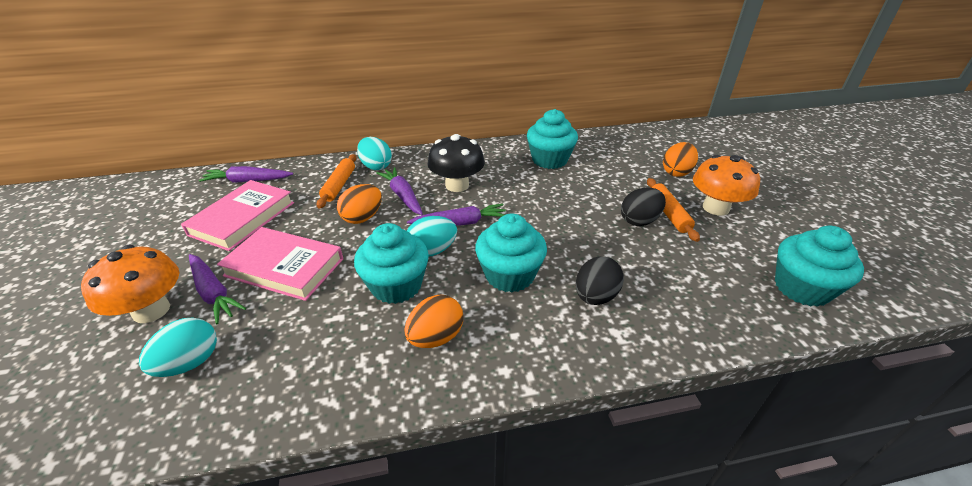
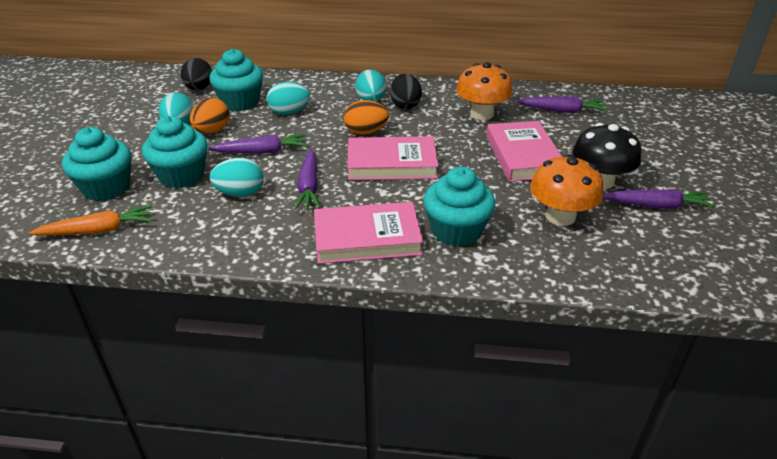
orange carrot: none = 0 -> [28,205,152,236] = 1
orange egg: [337,184,382,224] [404,295,463,348] [663,142,698,177] = 3 -> [190,98,230,133] [344,100,389,135] = 2
orange rolling pin: [317,154,356,208] [647,178,700,242] = 2 -> none = 0
pink book: [181,180,294,251] [217,227,343,301] = 2 -> [314,202,423,264] [347,136,439,180] [486,121,562,182] = 3
turquoise egg: [139,317,217,377] [357,137,392,170] [407,216,457,257] = 3 -> [158,92,194,124] [209,158,264,197] [267,82,310,115] [355,69,386,102] = 4

